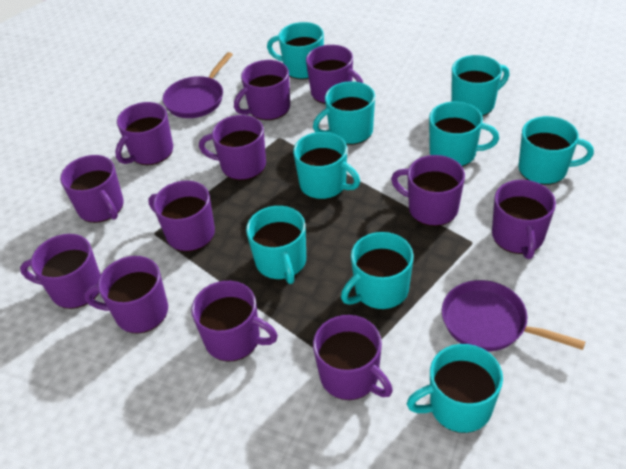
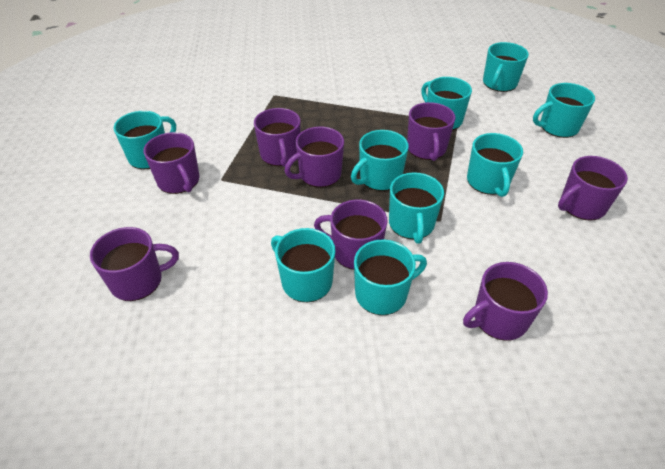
purple mug: [20,234,101,309] [60,155,124,223] [84,256,168,334] [115,102,173,165] [148,181,215,252] [191,281,278,362] [199,115,266,180] [234,60,290,120] [306,45,363,104] [313,315,393,400] [391,155,465,226] [492,180,556,259] = 12 -> [90,227,179,301] [144,132,200,194] [254,108,301,167] [285,127,344,187] [314,200,388,270] [407,102,455,161] [463,262,548,341] [558,156,628,221] = 8
purple pan: [163,52,233,118] [442,280,586,351] = 2 -> none = 0

